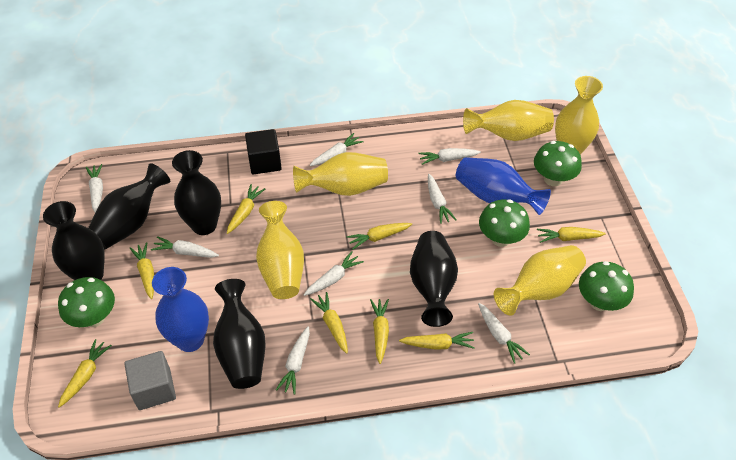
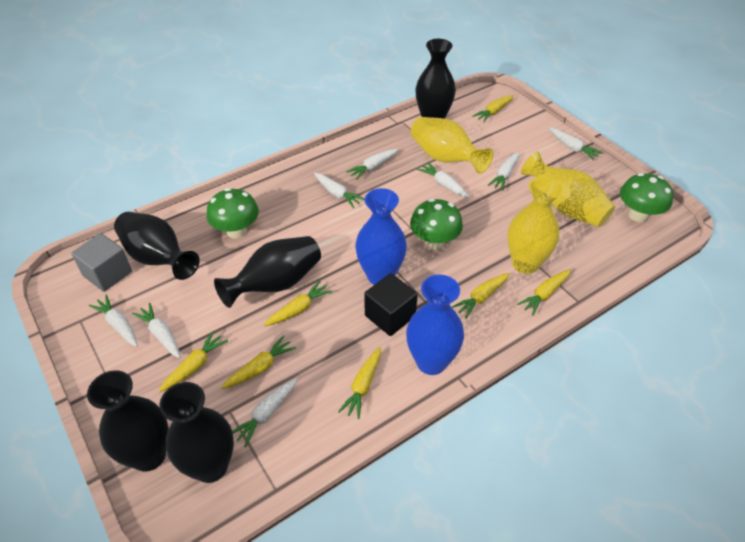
green mushroom: [58,277,115,327] [479,199,530,247] [534,141,582,186] [579,261,634,311] = 4 -> [207,188,259,238] [410,199,463,250] [620,173,673,222] = 3
yellow carrot: [58,339,112,408] [130,242,154,299] [227,184,265,234] [310,292,348,354] [346,223,412,249] [370,299,389,364] [399,332,475,350] [537,227,606,243] = 8 -> [159,331,228,392] [221,335,296,389] [264,280,332,326] [338,347,381,419] [452,273,510,319] [473,95,514,122] [517,269,571,315] = 7
yellow vase: [256,201,304,299] [293,152,388,196] [463,100,554,141] [494,245,586,316] [555,76,603,155] = 5 -> [411,117,493,174] [507,177,563,274] [521,151,615,227] = 3

